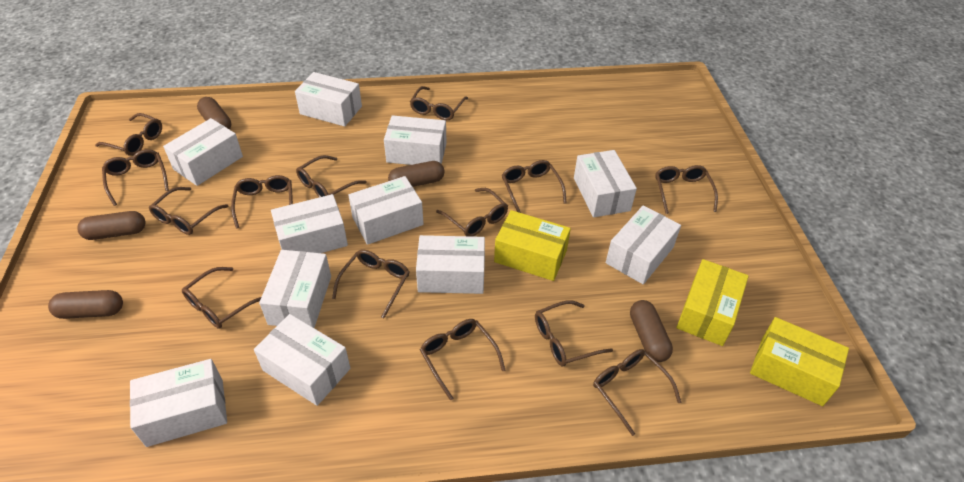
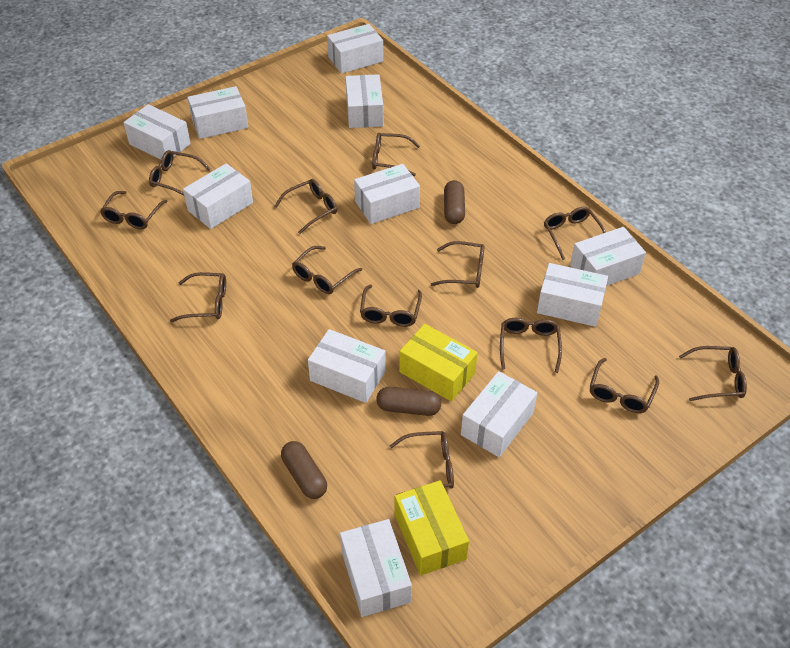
brown capsule: [48,290,123,319] [77,211,146,240] [197,97,231,130] [388,161,445,187] [630,300,673,362] = 5 -> [281,441,327,499] [377,387,441,416] [444,180,465,224] = 3
brown glasses: [95,113,162,156] [102,149,169,206] [149,187,229,235] [182,267,261,329] [231,175,293,229] [296,155,367,197] [332,250,409,318] [410,86,468,121] [420,319,505,400] [436,188,508,237] [502,160,567,213] [535,300,613,366] [593,349,682,436] [655,165,718,214] = 14 -> [100,191,168,229] [149,150,211,196] [170,272,226,322] [275,179,337,234] [292,246,362,294] [360,285,422,327] [372,132,420,176] [390,431,454,495] [431,241,485,288] [500,318,562,373] [544,207,606,260] [590,358,659,413] [679,346,747,401] = 13
yellow box: [494,210,571,281] [676,259,749,346] [750,317,849,406] = 3 -> [395,480,469,576] [399,324,478,402] = 2

